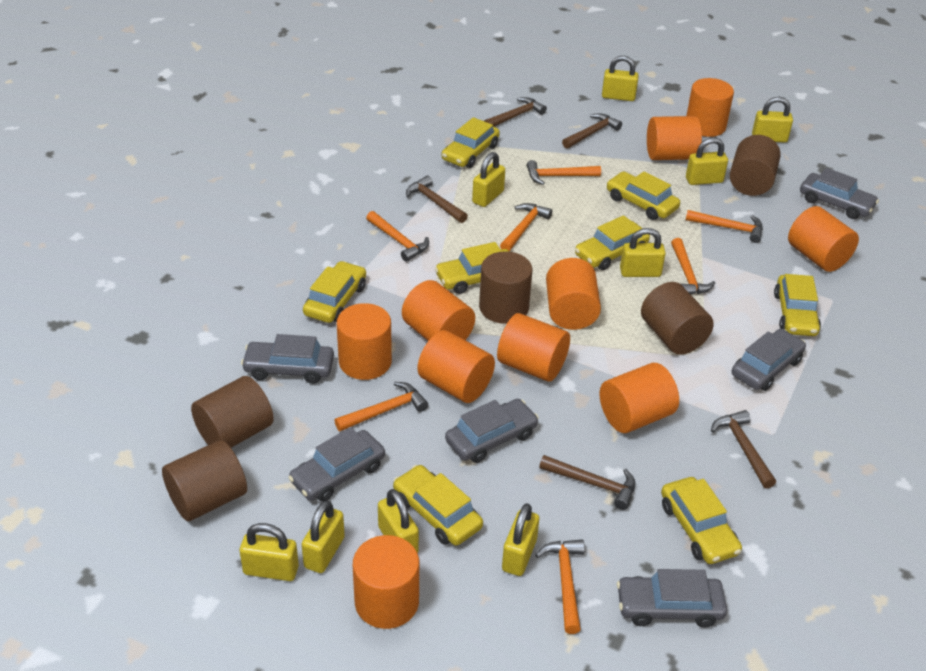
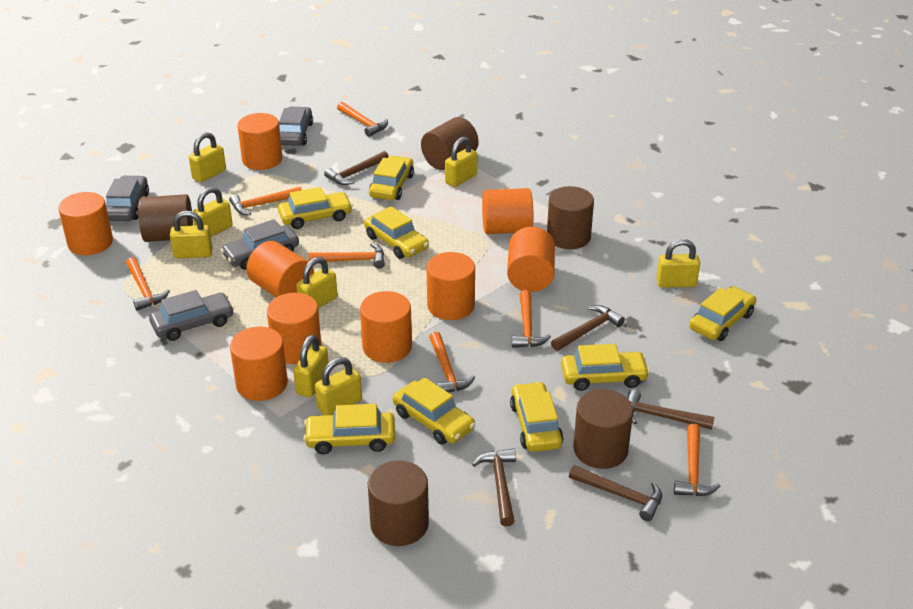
grey car: [241,334,334,384] [288,427,385,502] [445,399,539,463] [617,569,727,628] [732,329,806,391] [800,168,879,219] = 6 -> [106,175,149,221] [149,290,234,341] [221,219,299,270] [279,107,313,146] = 4
orange cylinder: [337,303,392,380] [353,535,419,629] [402,280,475,341] [418,330,495,403] [497,313,570,382] [546,258,601,330] [600,363,679,433] [647,116,702,160] [686,78,734,137] [788,206,859,272] = 10 -> [58,192,113,255] [230,327,288,401] [237,113,282,170] [246,241,314,297] [267,293,321,364] [360,291,412,363] [427,252,475,320] [482,188,533,234] [507,227,555,292] = 9
yellow padlock: [240,523,299,581] [302,500,345,573] [378,489,419,553] [472,152,505,207] [502,503,539,576] [602,56,639,101] [620,228,666,277] [686,137,728,185] [752,97,793,143] = 9 -> [170,211,213,259] [189,132,226,183] [192,187,233,237] [293,335,329,397] [296,257,338,308] [315,357,362,415] [445,137,477,187] [656,239,700,288] = 8

